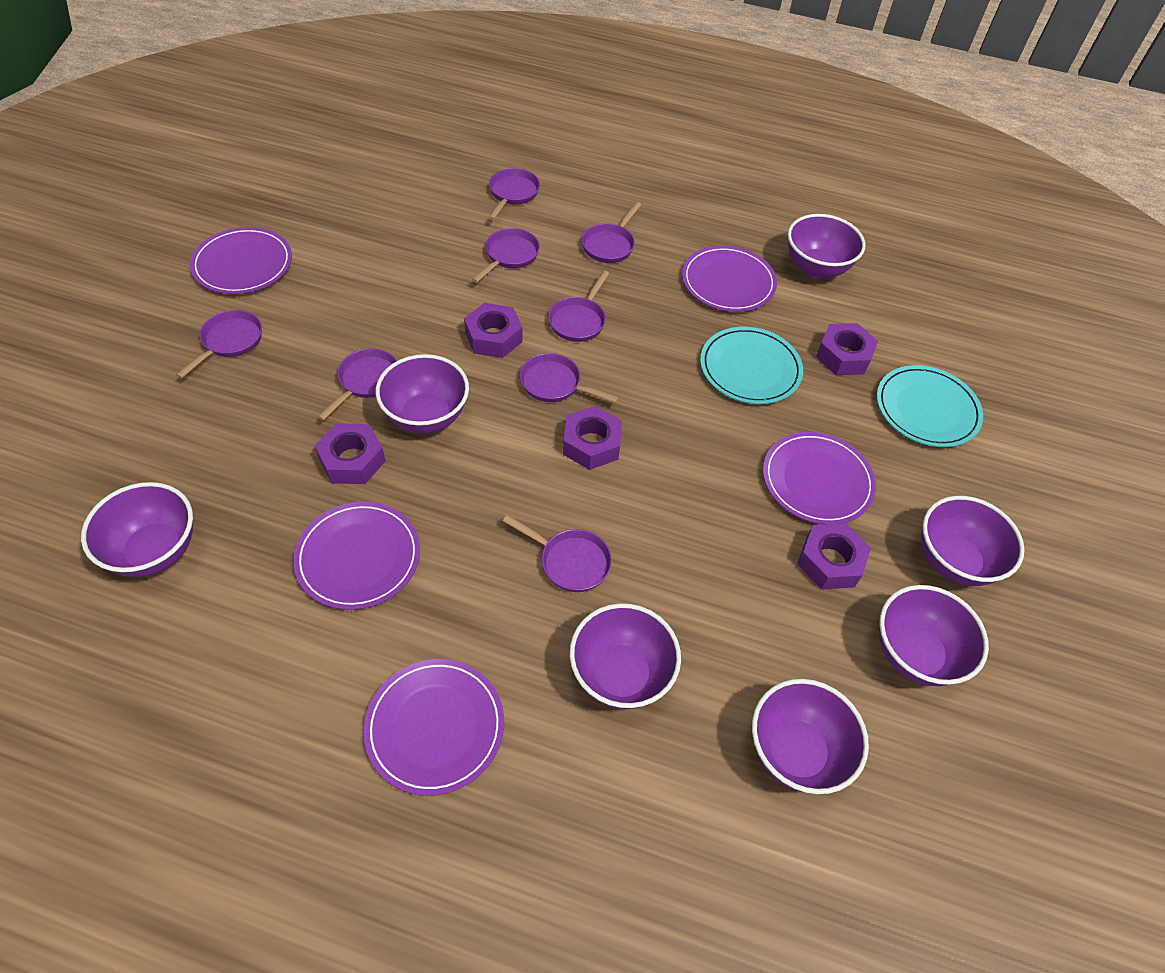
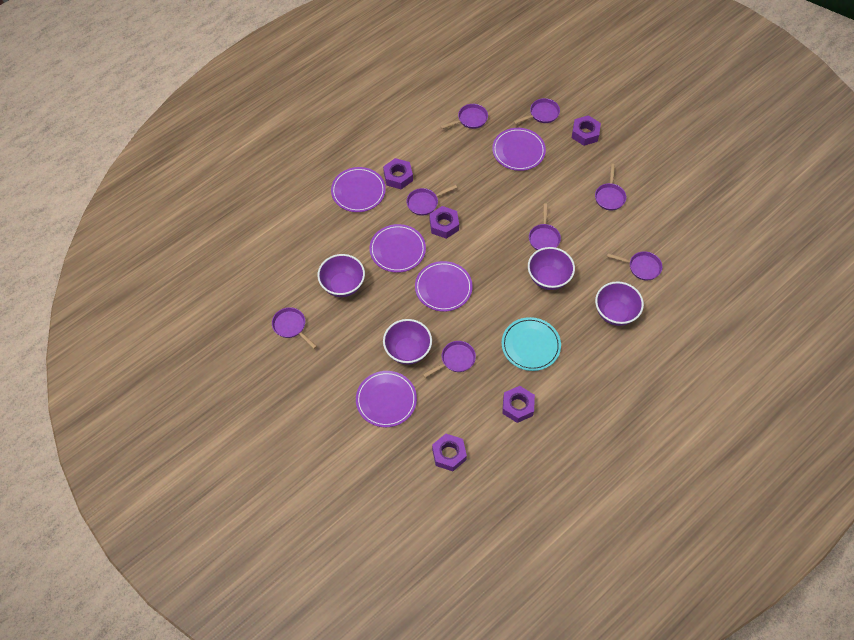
purple bowl: [81,482,193,577] [376,354,469,434] [570,603,681,709] [752,679,869,794] [788,214,865,278] [879,585,989,686] [922,496,1024,586] = 7 -> [318,254,365,297] [383,319,432,365] [528,247,575,290] [595,281,644,326] = 4
turquoise plate: [700,327,803,404] [877,365,983,447] = 2 -> [502,317,561,371] = 1

